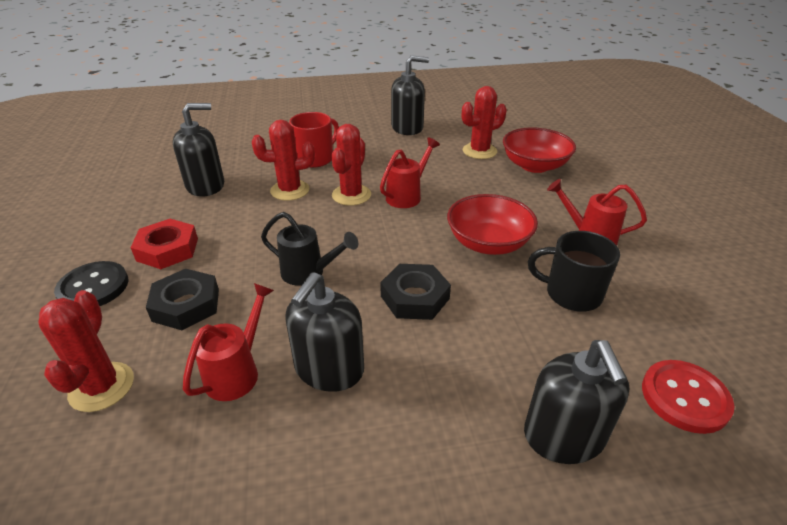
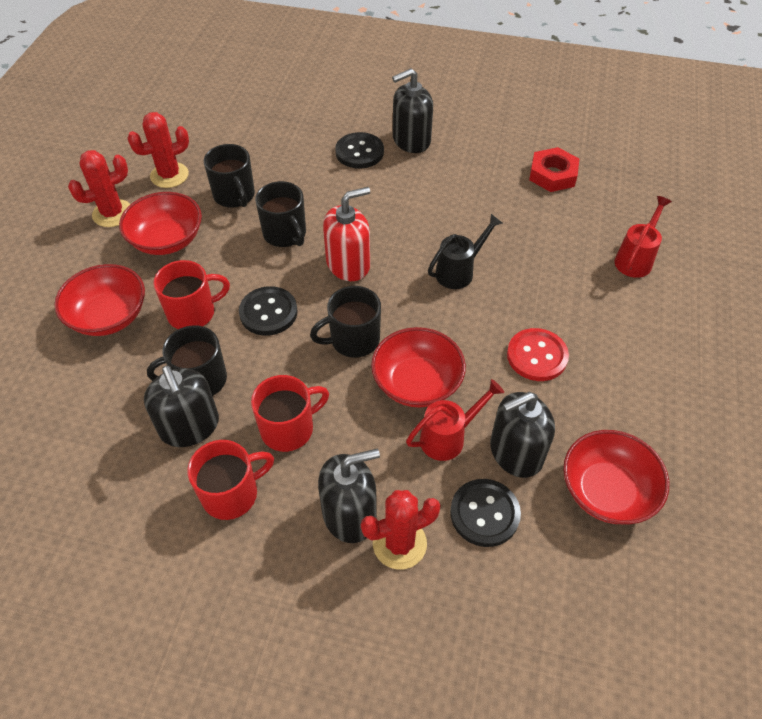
black button: [54,261,128,306] = 1 -> [239,286,298,336] [335,132,384,169] [450,479,521,547] = 3
black mug: [528,231,620,312] = 1 -> [147,325,227,396] [204,144,255,208] [255,181,306,247] [310,286,381,358] = 4
black nut: [146,269,219,330] [380,264,451,320] = 2 -> none = 0
red bowl: [447,194,538,255] [503,127,576,173] = 2 -> [54,264,145,336] [119,192,202,255] [371,327,466,408] [563,430,669,525] = 4
red cactus: [38,290,134,412] [252,120,315,201] [331,124,371,206] [462,86,507,159] = 4 -> [68,150,130,227] [127,112,189,188] [361,490,441,569] = 3
red mug: [289,112,339,168] = 1 -> [153,260,230,329] [187,440,274,520] [251,375,329,452] = 3
red soap dispenser: none = 0 -> [323,187,370,281] = 1
red watering can: [183,283,274,401] [380,138,440,208] [547,179,647,245] = 3 -> [406,379,504,461] [615,196,672,278] = 2

